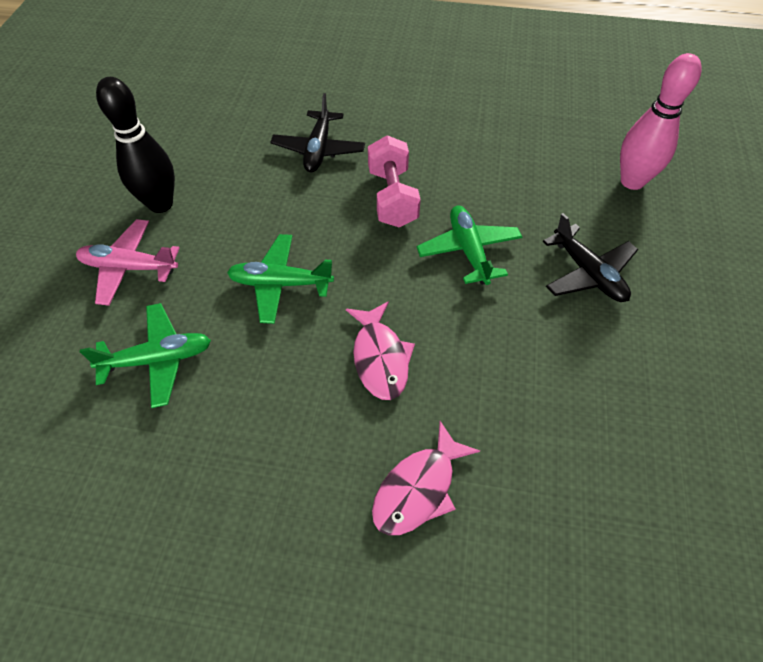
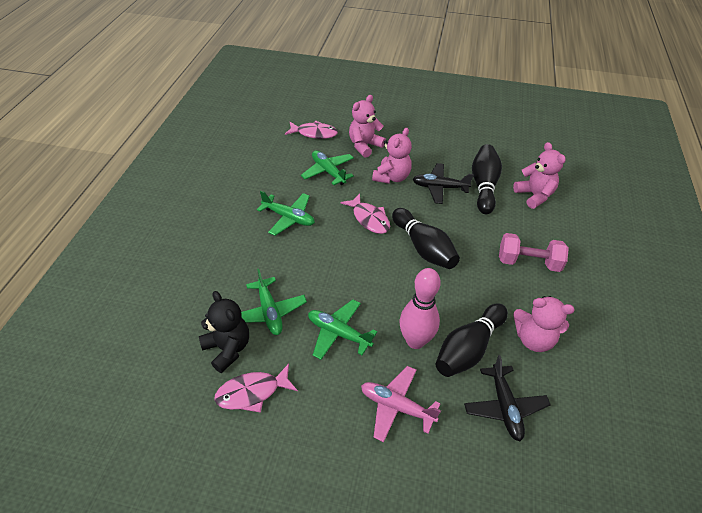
black bowling pin: [96,77,175,213] = 1 -> [392,208,460,269] [436,304,508,377] [472,144,502,214] = 3
black teddy bear: none = 0 -> [199,291,249,373] = 1
green plane: [80,303,211,408] [227,234,334,324] [417,205,522,285] = 3 -> [241,269,307,335] [257,191,315,236] [301,150,354,185] [308,299,377,360] = 4
pink fish: [346,301,415,400] [372,421,480,535] = 2 -> [214,364,298,413] [285,121,338,139] [340,193,390,234] = 3
pink teddy bear: none = 0 -> [349,95,386,158] [372,128,412,184] [513,142,566,209] [513,296,575,352] = 4

